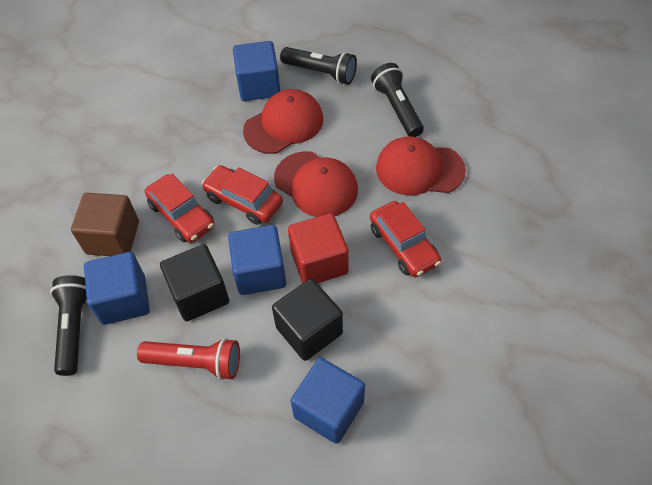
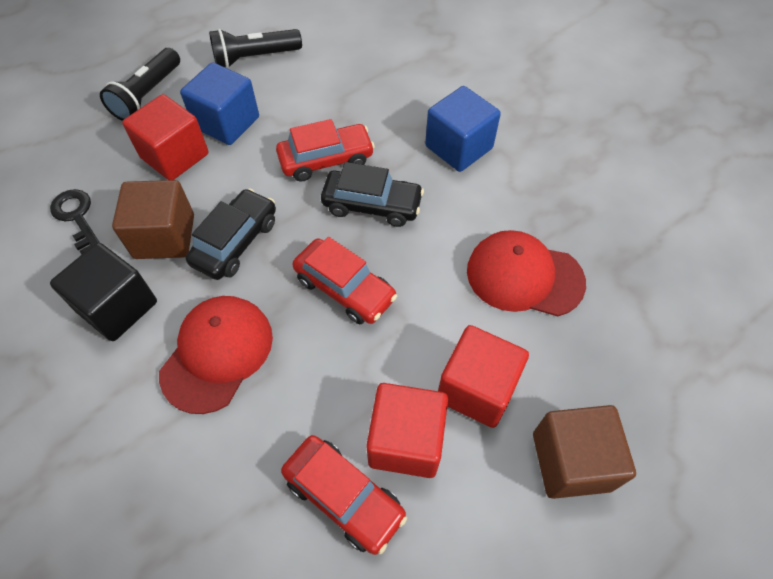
black car: none = 0 -> [186,188,276,280] [321,162,424,227] = 2
black cube: [160,244,229,321] [272,279,343,361] = 2 -> [50,243,157,341] = 1
black flashlight: [50,275,87,376] [280,47,357,85] [371,63,424,137] = 3 -> [100,48,180,121] [209,29,302,69] = 2
black key: none = 0 -> [50,189,100,254] = 1
blue cube: [84,252,150,325] [228,225,286,295] [233,41,280,101] [290,358,365,444] = 4 -> [180,62,259,145] [425,86,501,172] = 2
brown cube: [71,193,139,256] = 1 -> [112,180,194,259] [533,405,636,499] = 2
red cap: [243,89,323,154] [274,151,358,217] [376,136,466,195] = 3 -> [159,296,273,414] [467,230,586,316] = 2
red cube: [288,213,348,284] = 1 -> [122,94,208,180] [366,383,448,478] [438,325,529,428] = 3
red flashlight: [137,338,240,380] = 1 -> none = 0

